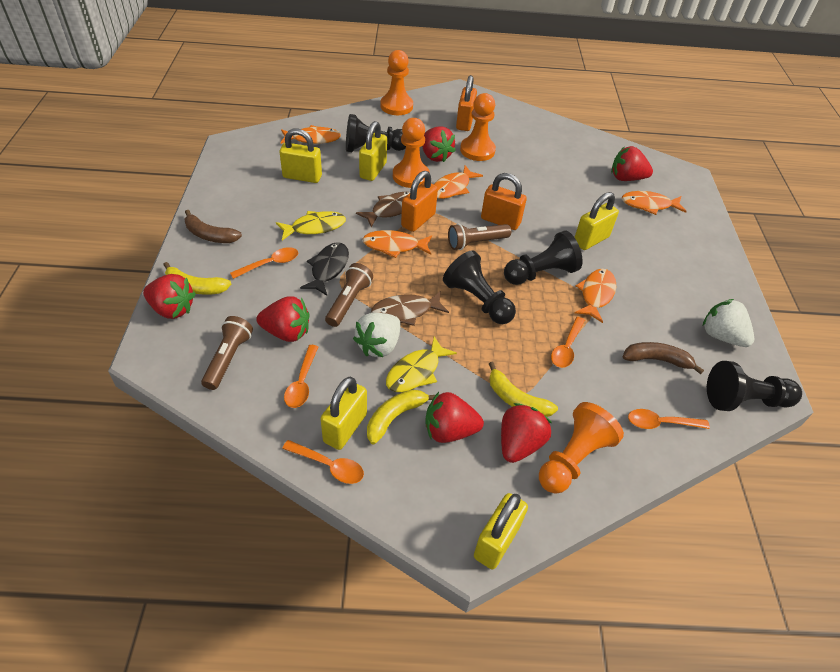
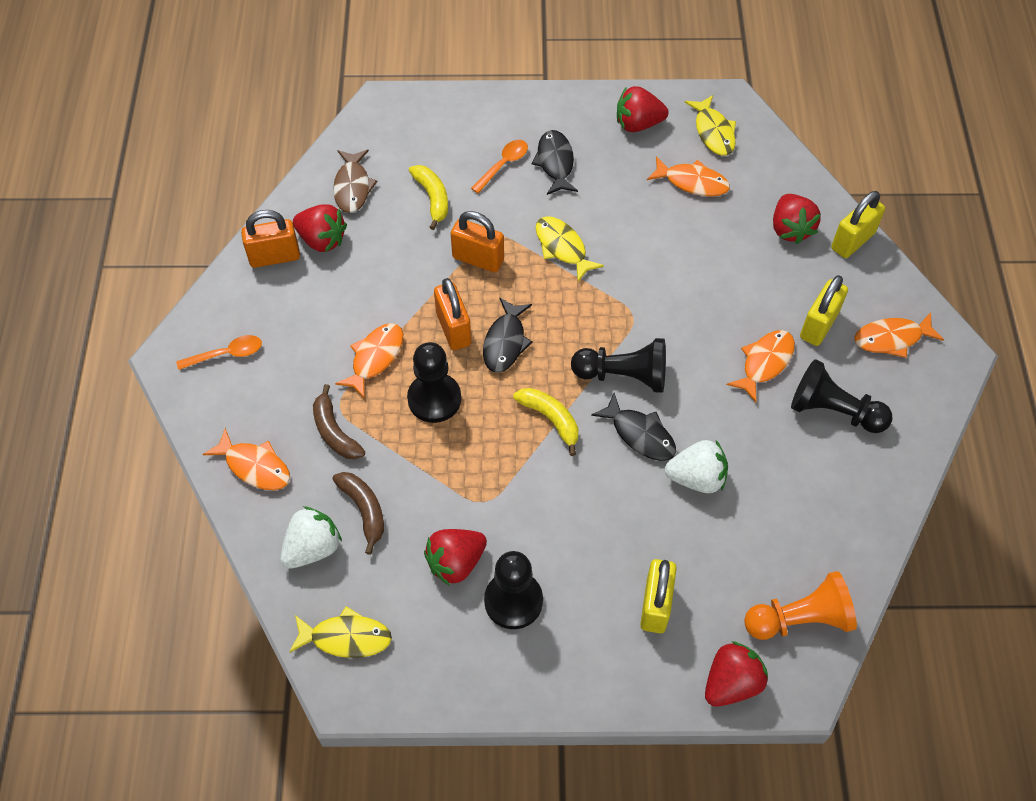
black fish: [300,242,349,296] = 1 -> [483,298,533,373] [531,130,578,195] [591,393,676,461] = 3
brown fish: [356,192,410,227] [371,291,449,326] = 2 -> [333,150,377,213] = 1
brown flashlight: [201,316,253,390] [325,263,373,327] [448,224,511,250] = 3 -> none = 0
orange pawn: [380,50,413,115] [393,118,430,188] [460,93,496,161] [539,402,624,494] = 4 -> [744,571,857,640] = 1
orange spoon: [230,247,298,279] [282,440,364,484] [284,345,318,408] [551,317,585,368] [628,409,710,429] = 5 -> [176,335,262,370] [471,140,528,193] = 2
red strawberry: [143,274,196,319] [256,296,309,342] [422,126,456,162] [425,392,484,443] [501,403,552,463] [611,146,653,181] = 6 -> [293,204,347,252] [424,529,487,586] [617,86,668,132] [705,641,768,707] [773,194,821,244] = 5
yellow banana: [163,262,231,295] [367,390,435,444] [489,362,558,417] = 3 -> [409,165,448,230] [513,388,578,456] = 2
yellow fish: [276,211,346,240] [386,336,457,392] = 2 -> [289,606,392,658] [535,216,604,282] [685,95,736,156] = 3
yellow padlock: [280,128,322,183] [320,377,367,450] [359,121,387,181] [474,493,528,569] [575,192,619,250] = 5 -> [640,559,677,633] [800,275,848,346] [831,191,885,258] = 3

